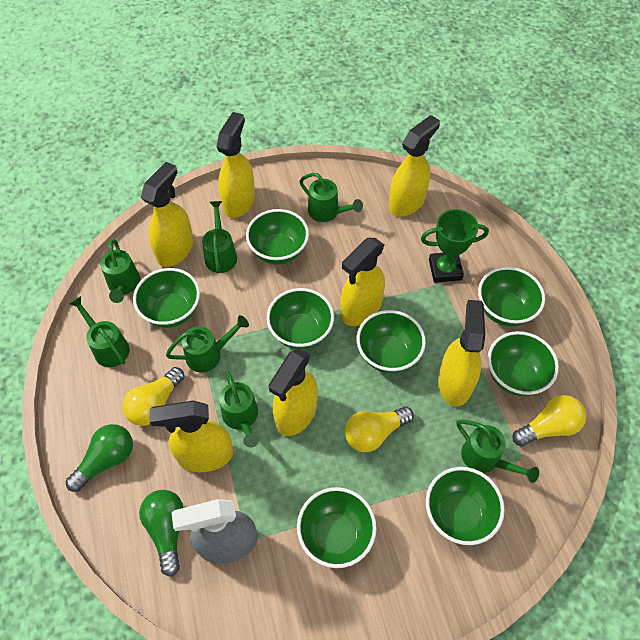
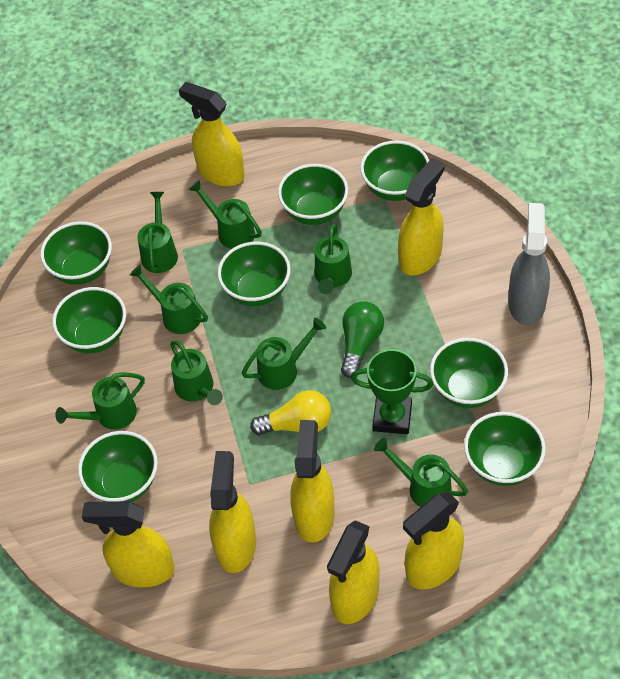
green light bulb: [66,424,133,492] [139,490,183,577] = 2 -> [341,301,384,378] = 1
green watering can: [69,296,130,367] [100,239,140,303] [166,315,249,373] [202,201,237,274] [219,371,259,447] [299,173,363,222] [456,420,539,483] = 7 -> [55,372,145,430] [130,265,208,334] [137,192,178,273] [170,340,223,405] [189,180,262,249] [242,318,326,390] [315,224,352,294] [374,438,468,507] = 8
yellow light bulb: [122,367,185,426] [345,406,414,452] [512,395,586,446] = 3 -> [250,390,331,435] = 1

